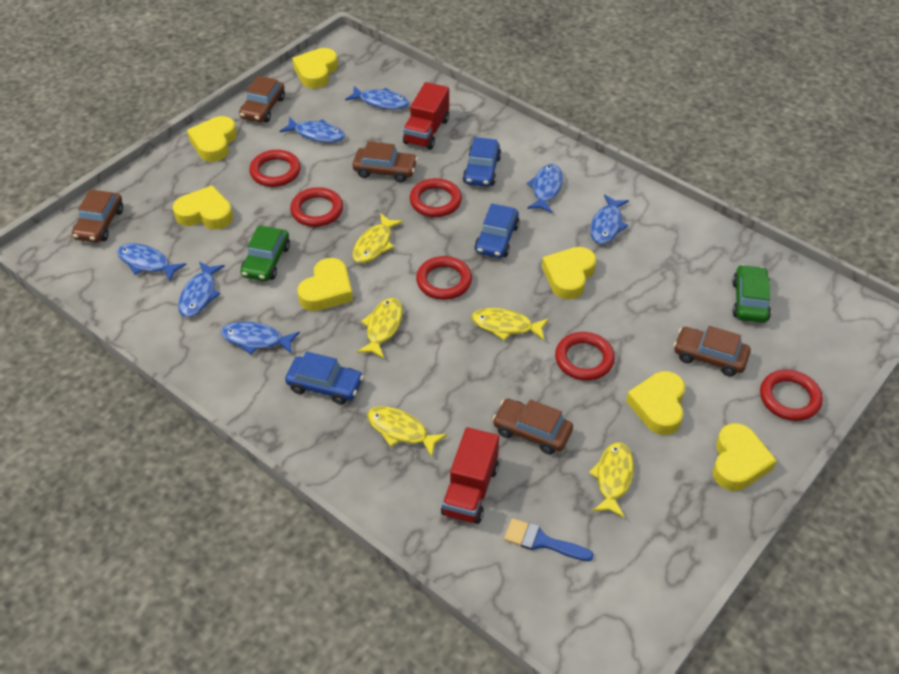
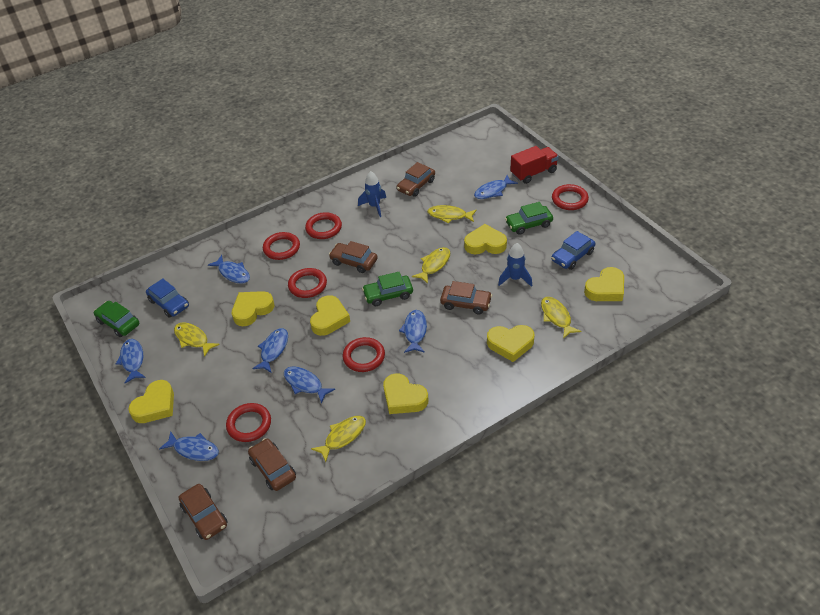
blue brush: [504,518,594,561] = 1 -> none = 0
blue car: [285,351,364,405] [463,137,501,187] [474,203,520,258] = 3 -> [146,278,189,318] [551,231,595,270] = 2
blue rocket: none = 0 -> [358,171,386,217] [498,243,532,287] = 2
green car: [241,225,290,281] [732,265,771,323] = 2 -> [94,301,139,337] [362,272,413,306] [505,202,553,235] = 3
red truck: [403,82,449,150] [441,427,499,524] = 2 -> [510,146,559,184] = 1

